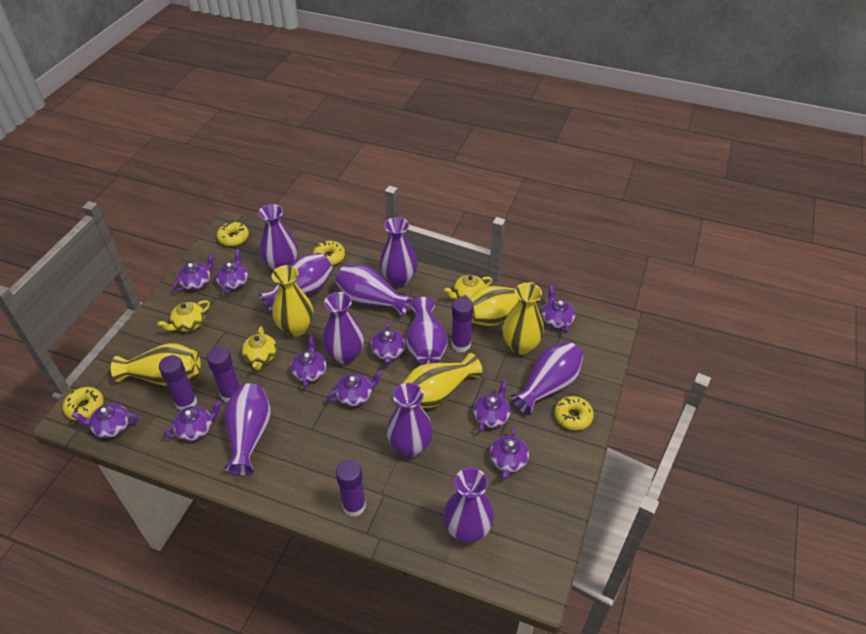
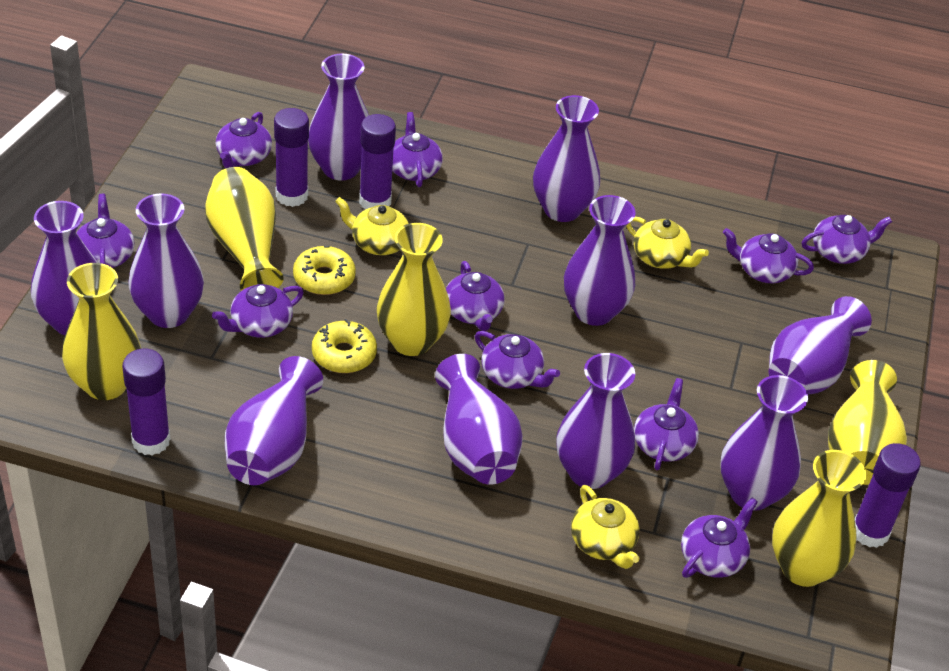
yellow donut: [63,387,104,421] [217,222,249,246] [313,241,345,265] [554,396,594,430] = 4 -> [293,246,356,295] [312,319,377,373] = 2

